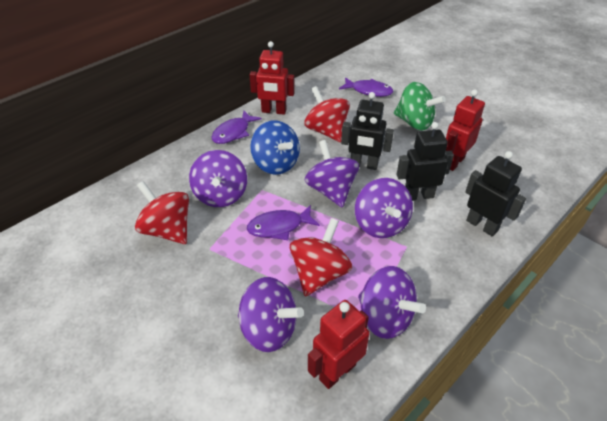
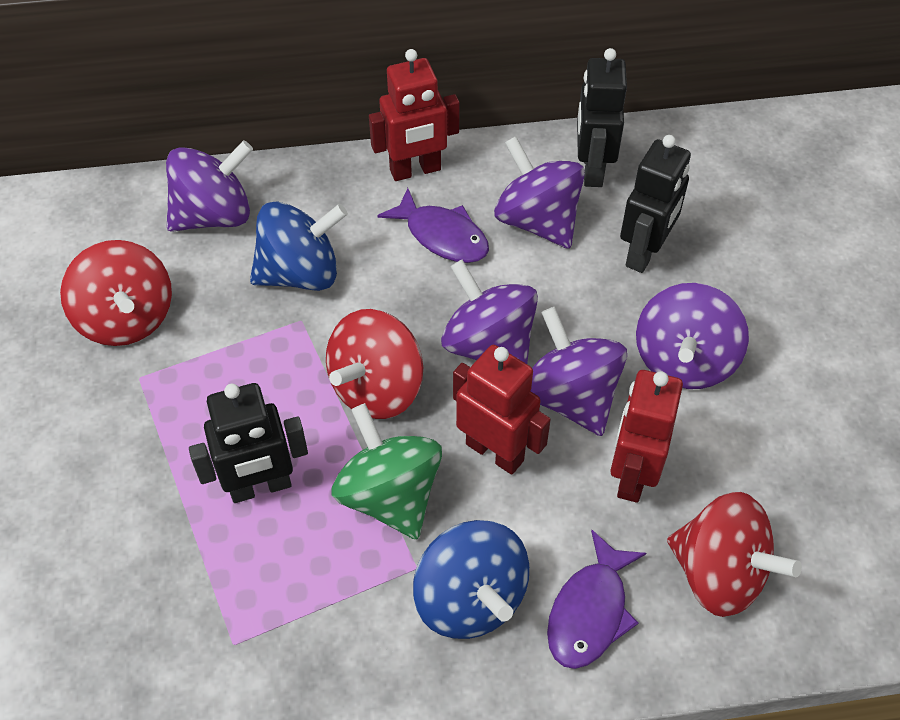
blue spinning top: [250,120,300,175] = 1 -> [250,201,348,291] [413,520,529,639] = 2
purple fish: [211,111,262,144] [247,205,320,240] [339,77,393,97] = 3 -> [377,188,489,263] [547,530,646,669] = 2

